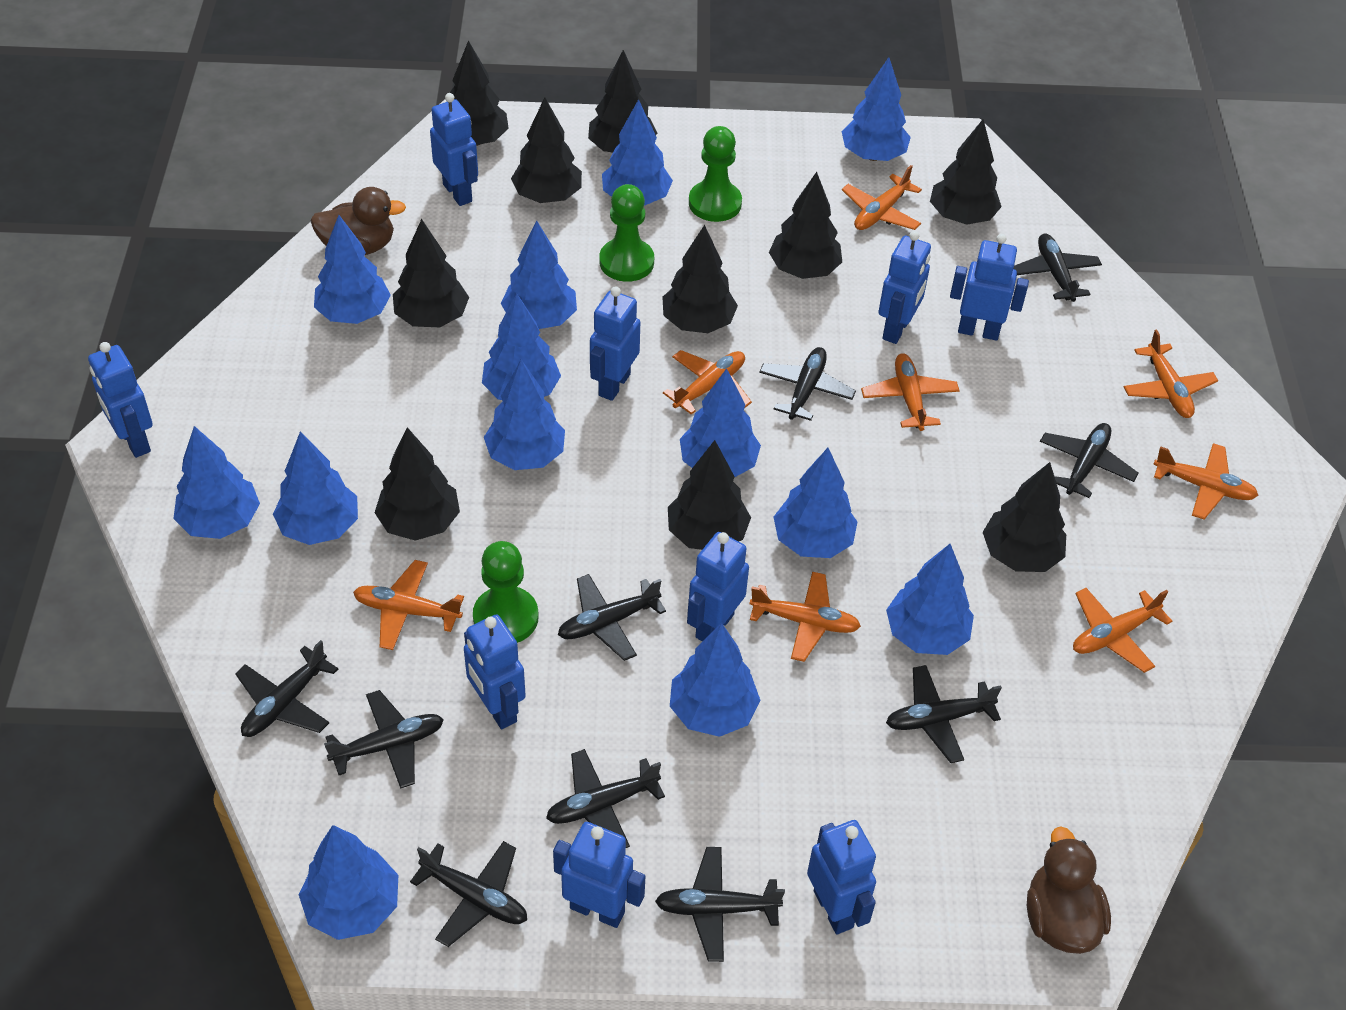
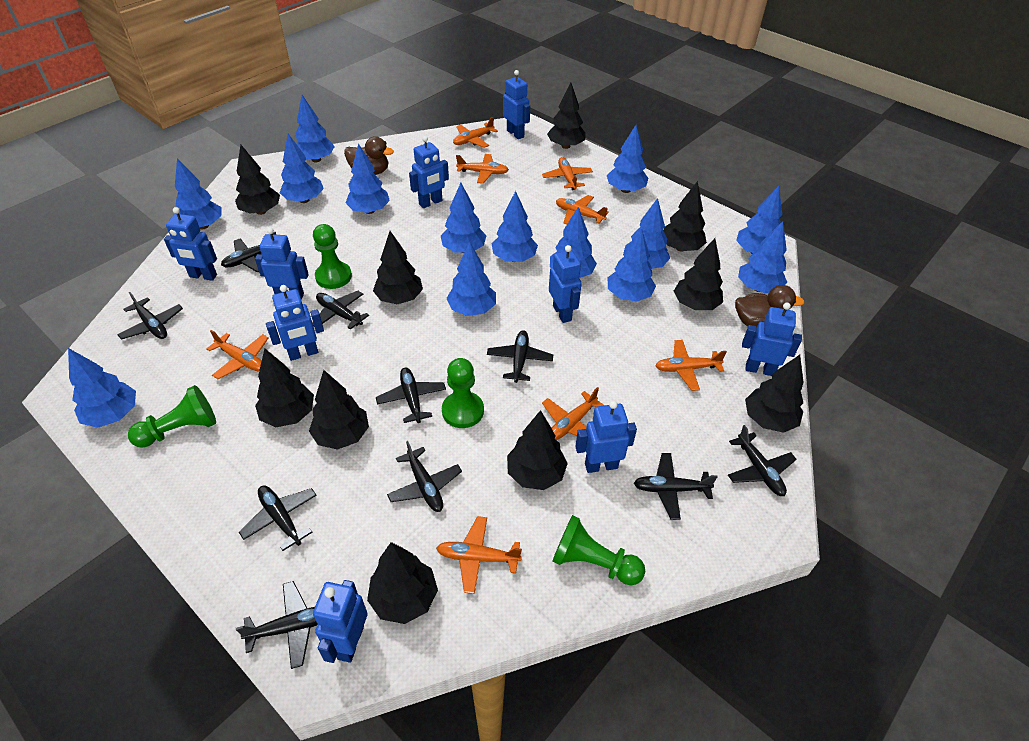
blue tree: [173,426,260,539] [273,432,358,545] [299,825,398,940] [314,215,391,324] [482,294,561,400] [484,359,565,470] [501,220,577,329] [602,99,673,205] [670,623,761,737] [680,368,761,478] [774,448,858,558] [841,57,911,161] [886,544,974,655] = 13 -> [68,348,136,428] [175,158,221,229] [280,134,324,203] [295,95,335,162] [346,144,390,214] [441,183,487,253] [446,242,496,316] [492,191,538,262] [550,207,597,278] [607,125,648,193] [608,228,656,302] [623,198,670,269] [736,186,782,254] [738,221,787,293] = 14
green pawn: [473,541,539,643] [599,184,654,282] [689,126,742,222] = 3 -> [128,385,216,448] [313,224,352,289] [442,358,484,428] [552,515,645,585] = 4

